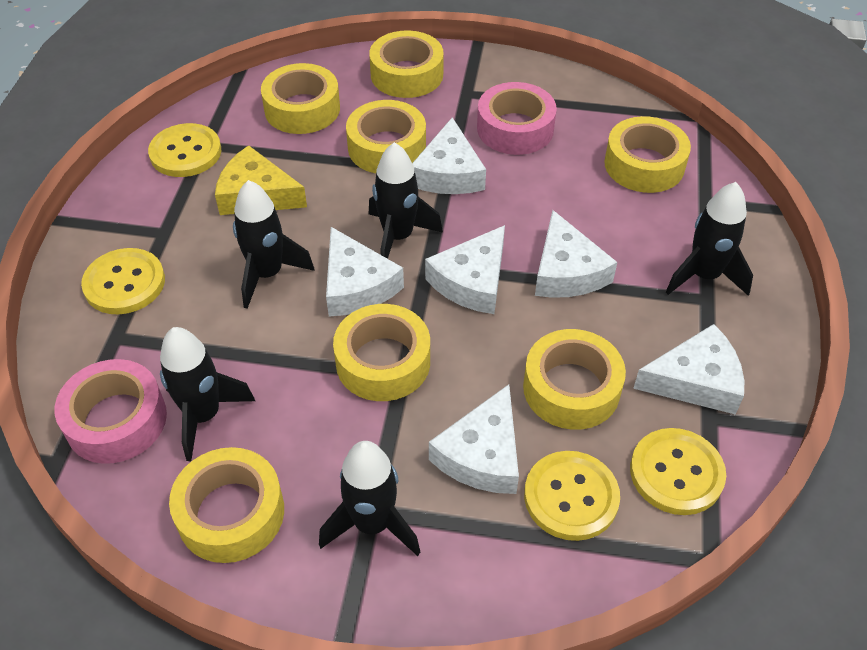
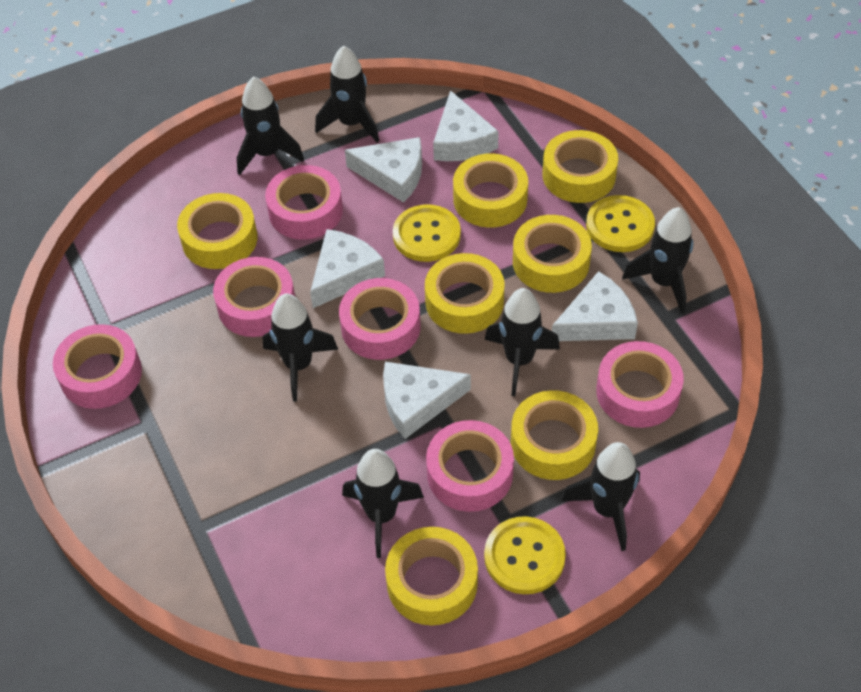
black rocket: [160,327,255,461] [233,180,315,309] [319,441,421,556] [369,142,443,259] [666,182,753,296] = 5 -> [237,76,304,175] [263,294,338,402] [315,45,379,143] [342,449,424,558] [485,288,560,396] [562,442,640,551] [622,207,693,314] = 7
pink tape: [55,359,167,464] [477,82,557,155] = 2 -> [53,324,142,409] [213,257,295,337] [265,165,343,240] [339,278,421,360] [426,420,514,512] [596,341,684,428] = 6
white cheese: [326,227,404,317] [412,117,486,194] [425,225,505,314] [429,384,519,494] [535,210,617,298] [633,324,744,415] = 6 -> [310,229,385,308] [345,137,422,203] [383,362,471,439] [433,90,499,161] [552,271,638,341] = 5
yellow button: [81,248,165,314] [148,123,221,177] [524,451,620,541] [630,428,726,515] = 4 -> [393,204,461,262] [484,516,566,594] [586,195,655,252] = 3
yellow cheese: [215,145,307,215] = 1 -> none = 0

